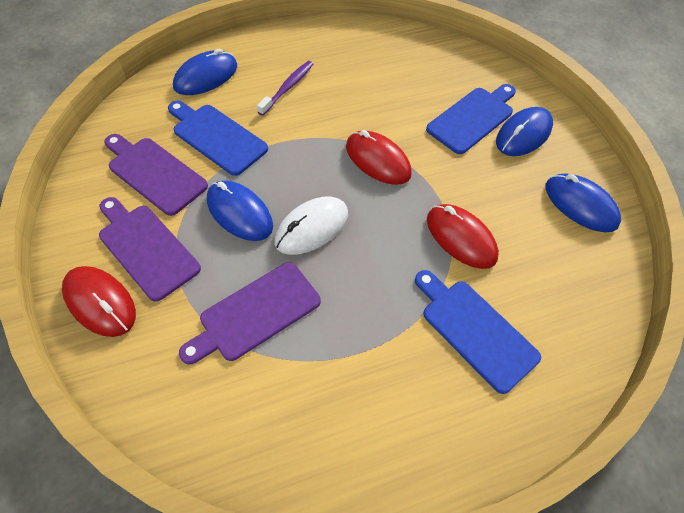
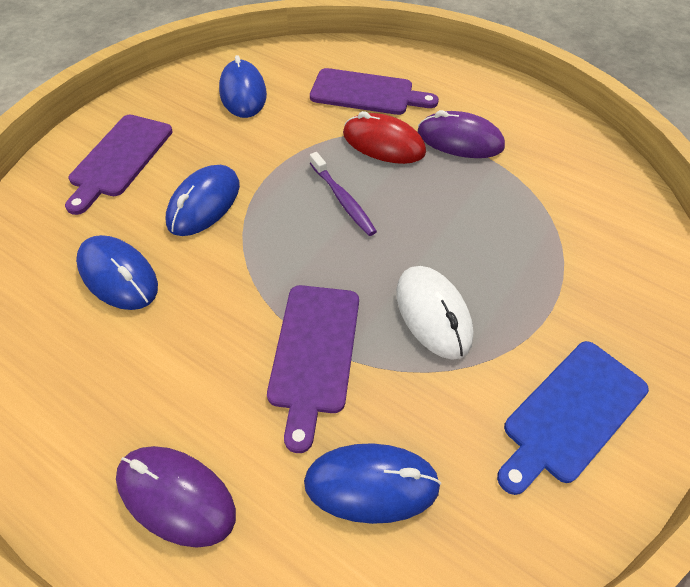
blue cutting board: [168,101,268,176] [415,270,541,394] [426,84,516,154] = 3 -> [497,341,649,495] = 1
purple mouse: none = 0 -> [116,446,236,548] [418,110,505,158] = 2
red mouse: [62,266,136,337] [346,130,412,185] [427,204,499,269] = 3 -> [343,111,426,164] = 1

